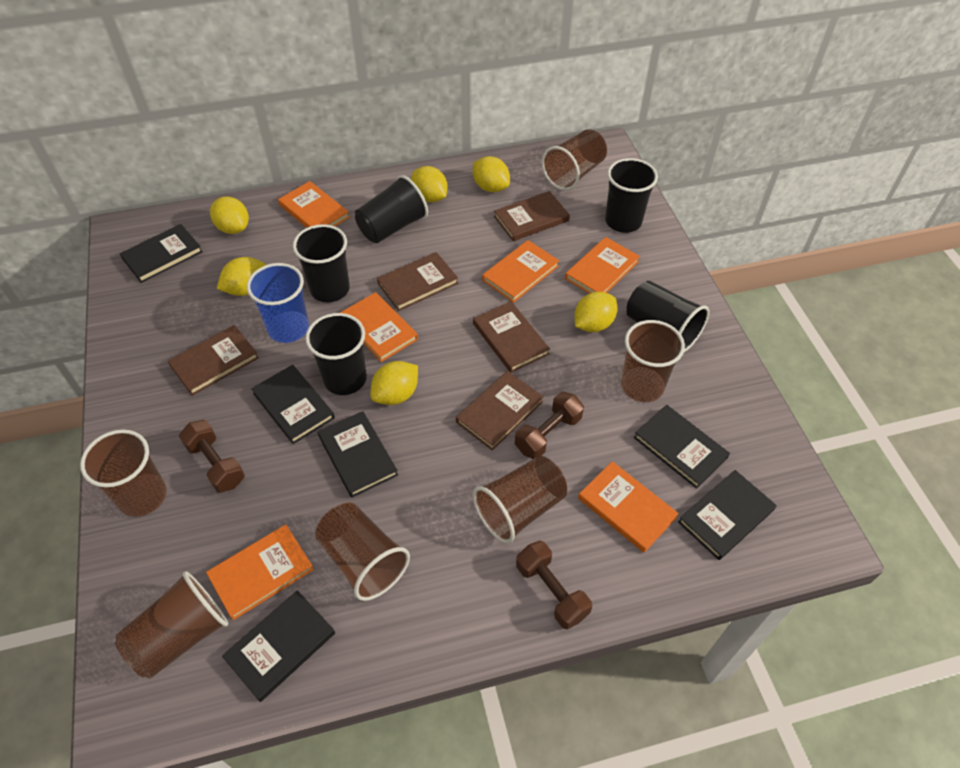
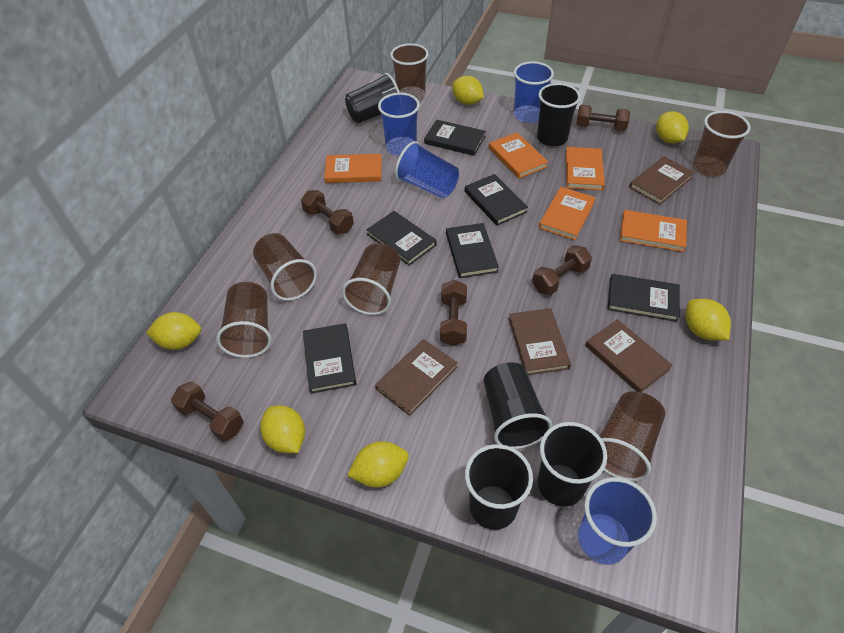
blue cup: [247,263,309,343] = 1 -> [378,93,420,156] [395,141,459,198] [514,61,554,123] [578,477,657,564] = 4
brown book: [168,325,259,396] [377,252,458,311] [456,371,544,450] [473,301,550,373] [494,191,570,241] = 5 -> [375,339,458,416] [509,308,571,375] [585,319,673,392] [629,156,695,205] = 4
brown dumbbell: [179,420,245,493] [515,392,584,459] [516,541,592,629] = 3 -> [171,381,244,442] [301,190,354,235] [440,280,467,346] [532,245,592,295] [576,105,630,131] = 5
orange book: [206,525,314,620] [278,181,350,228] [340,292,418,362] [482,240,559,303] [565,237,640,293] [578,461,679,553] = 6 -> [324,154,382,183] [489,132,548,178] [539,187,596,240] [565,147,605,190] [620,210,687,252] = 5

